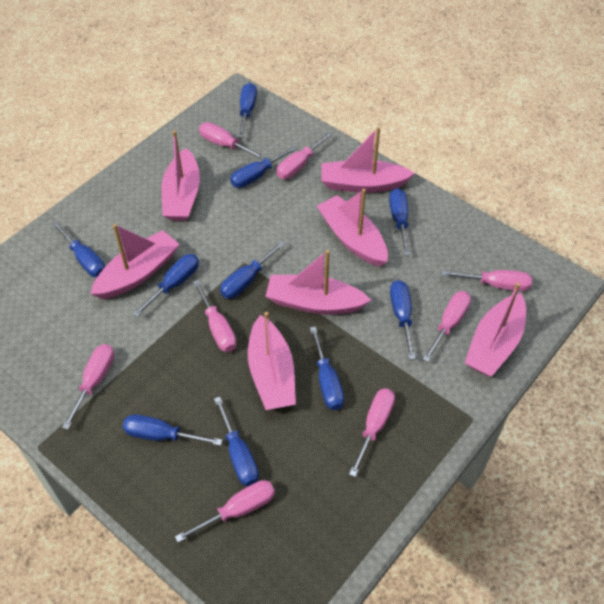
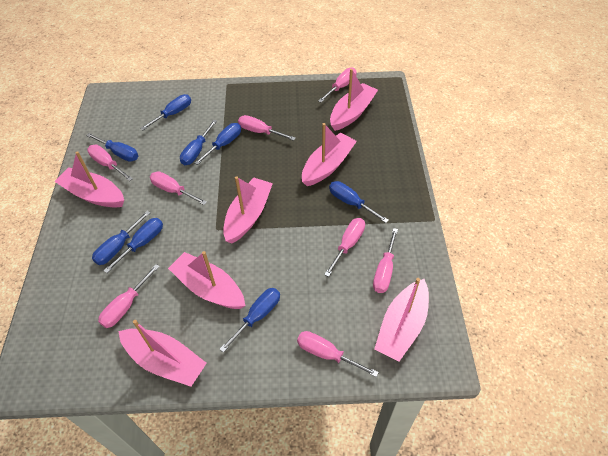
blue screwdriver: [52,221,105,277] [123,414,222,446] [133,254,199,317] [214,397,259,486] [220,241,286,299] [230,146,298,188] [238,83,257,138] [310,326,344,410] [389,188,410,256] [390,280,416,360] = 10 -> [86,133,138,162] [92,211,151,265] [103,218,163,273] [140,94,191,130] [180,120,217,165] [195,123,241,165] [219,288,280,353] [329,181,389,223] = 8

